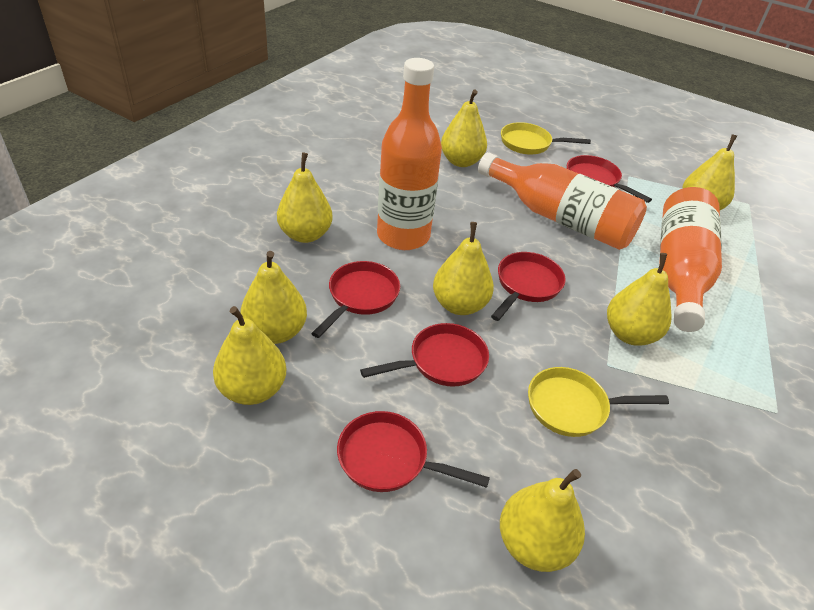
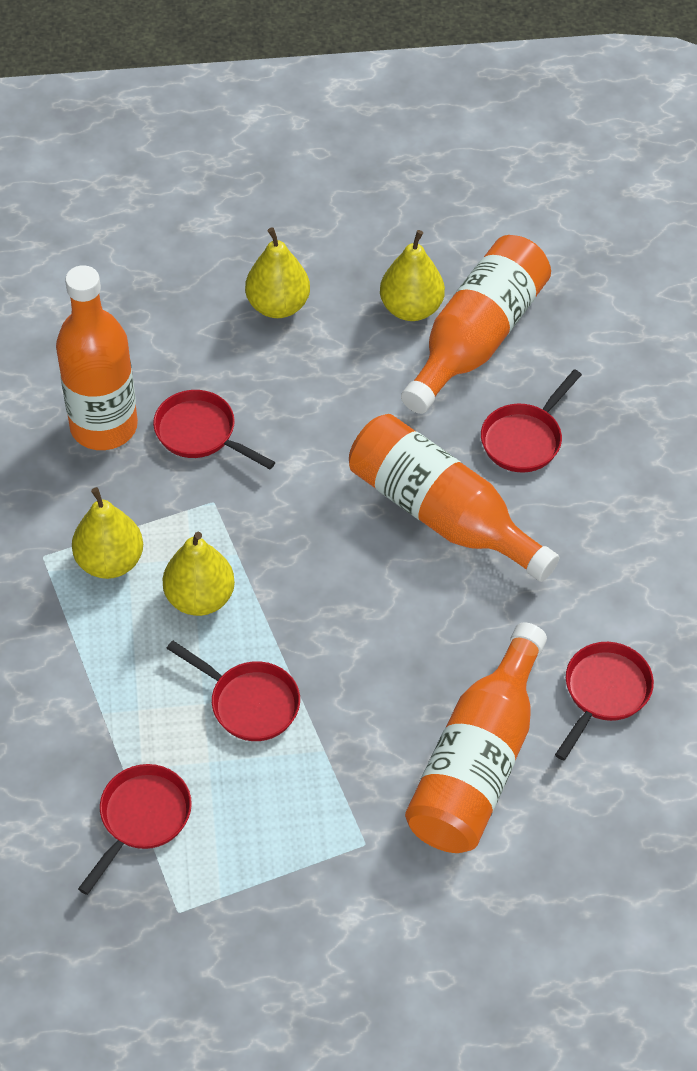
orange bottle: [377,58,442,250] [478,152,647,250] [659,187,722,332] = 3 -> [56,265,138,450] [349,414,560,582] [401,235,551,414] [405,622,547,853] = 4
yellow pan: [501,122,591,155] [528,367,669,437] = 2 -> none = 0
yellow pear: [213,306,286,405] [240,251,307,344] [277,152,333,243] [433,222,494,315] [441,90,487,167] [500,469,585,572] [607,253,672,346] [682,134,737,210] = 8 -> [72,487,143,579] [163,532,235,616] [245,227,310,318] [380,230,445,321] = 4

